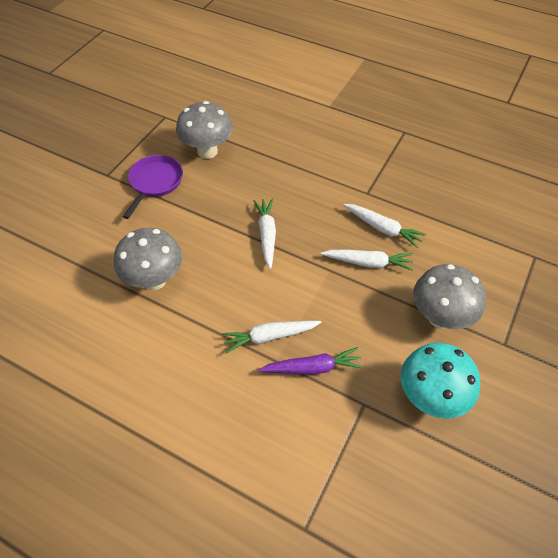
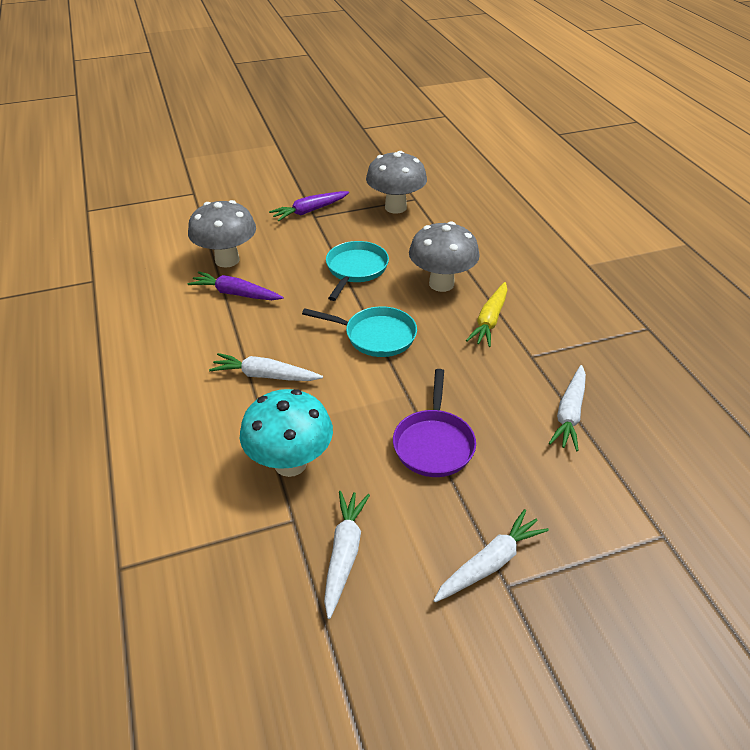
purple carrot: [258,347,363,375] = 1 -> [188,271,284,300] [269,191,349,221] = 2
turquoise pan: none = 0 -> [302,306,417,357] [326,241,389,301] = 2
yellow carrot: none = 0 -> [466,282,507,347] = 1

